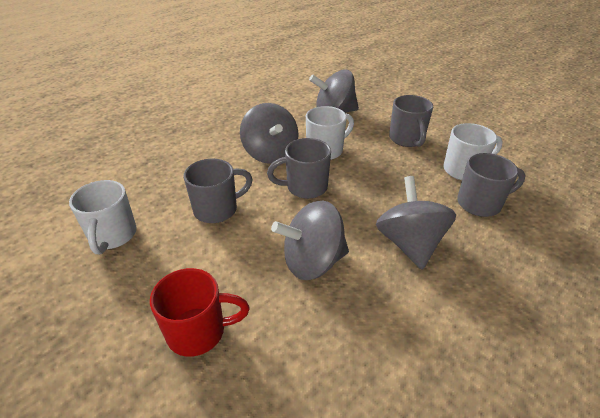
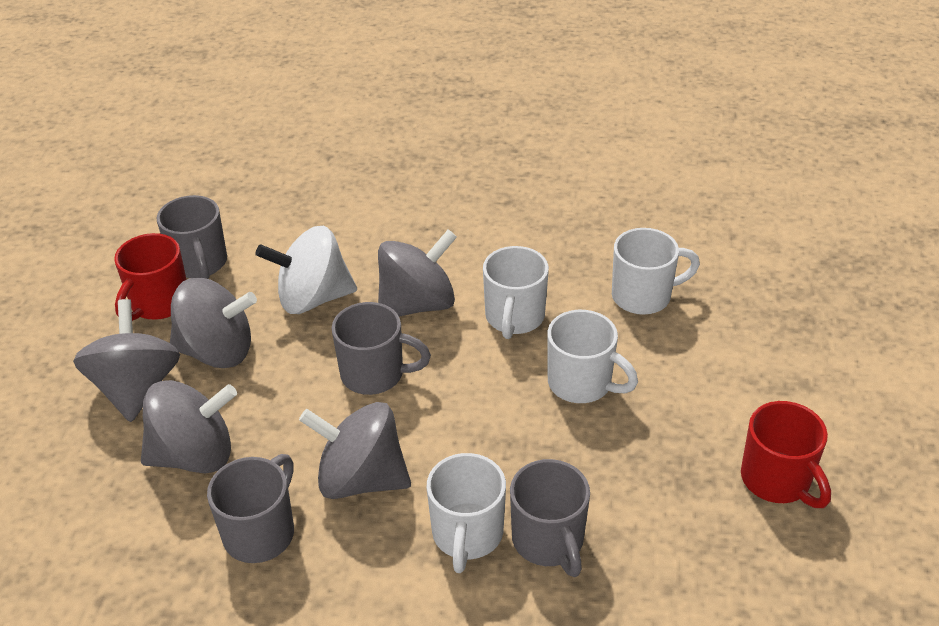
grey spinning top: [240,103,299,164] [271,201,349,280] [309,69,359,113] [376,176,456,269] = 4 -> [73,299,180,422] [141,380,237,474] [170,278,257,368] [299,402,411,499] [378,229,457,317] = 5
red mug: [150,268,250,357] = 1 -> [114,233,187,321] [741,401,831,508] = 2
white mug: [69,180,137,254] [306,106,354,160] [443,123,503,180] = 3 -> [427,453,506,573] [483,246,549,339] [547,310,638,403] [612,228,700,315] = 4
white spinning top: none = 0 -> [256,226,357,314] = 1

